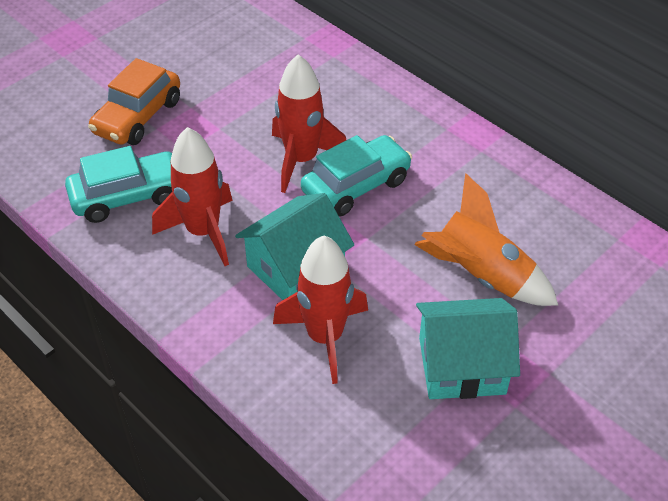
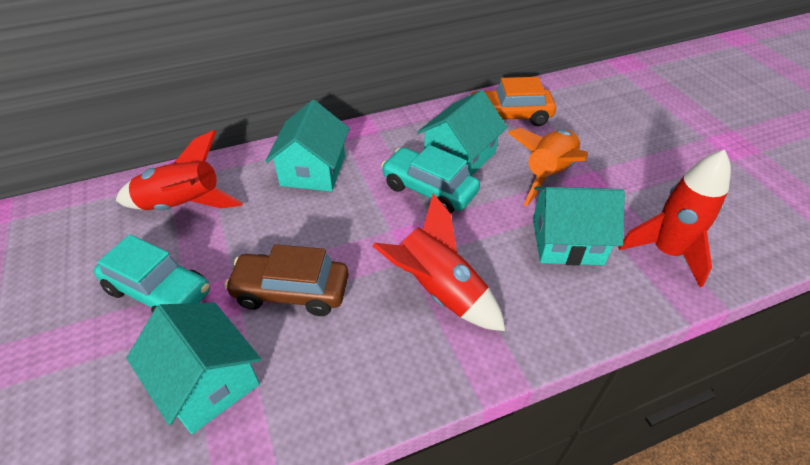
brown car: none = 0 -> [224,244,349,316] = 1
turquoise house: [235,193,354,300] [416,298,520,399] = 2 -> [127,303,261,434] [265,100,350,192] [417,90,508,176] [533,187,625,266] = 4

